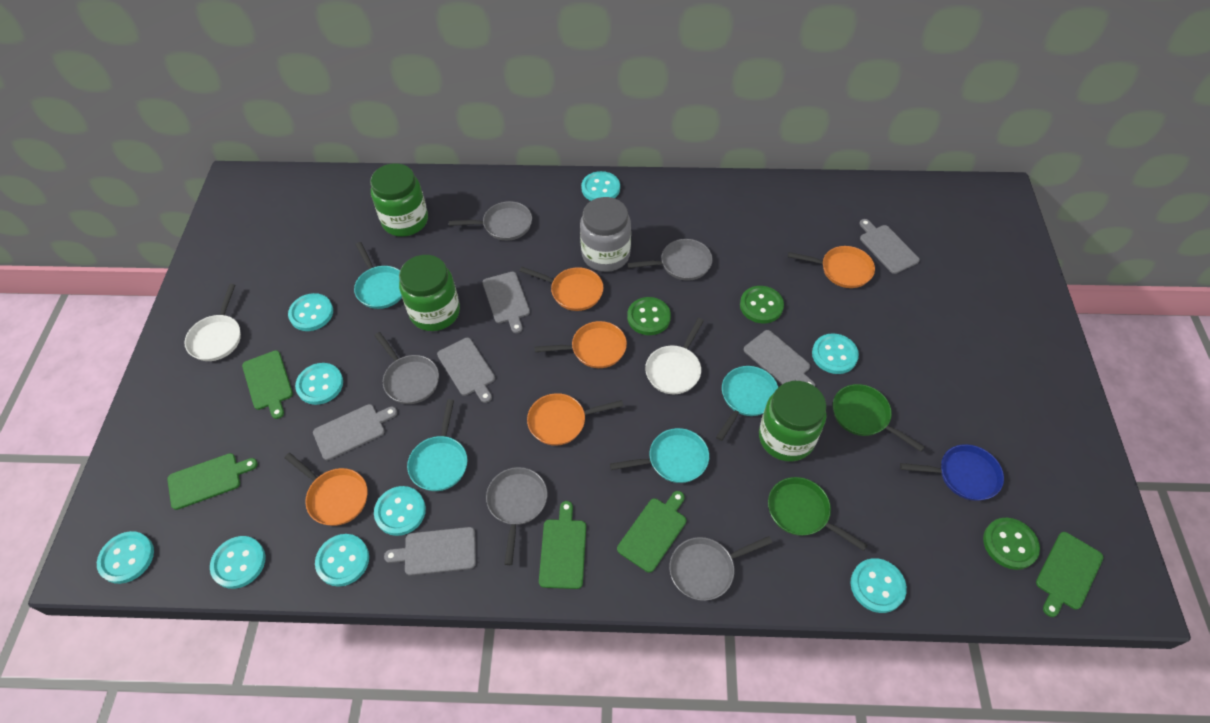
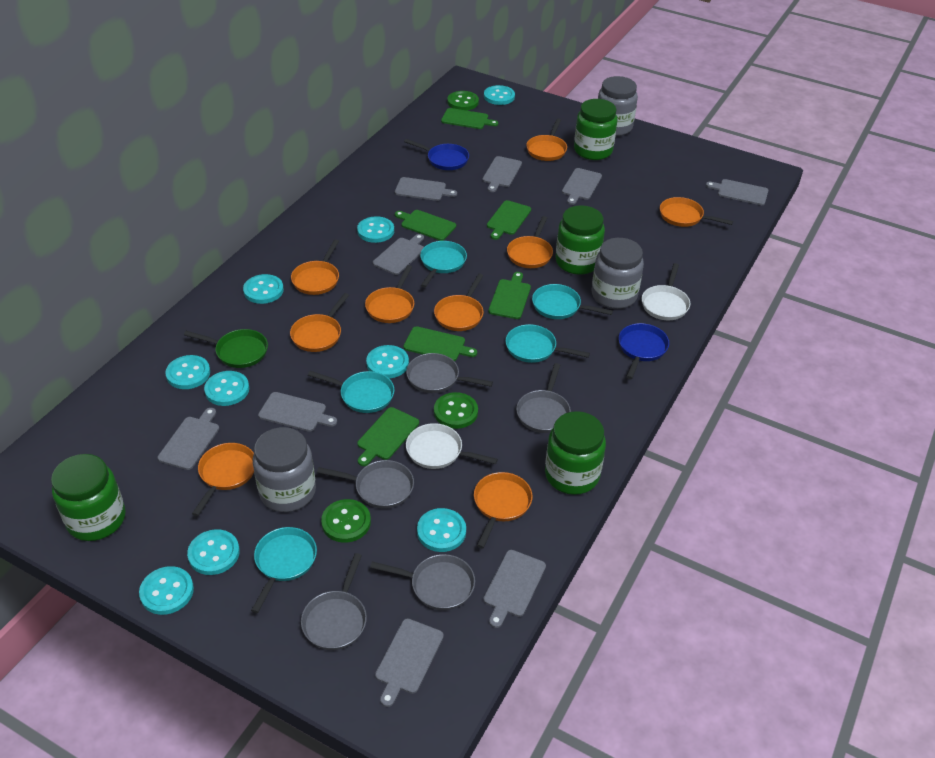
blue pan: [900,444,1004,501] = 1 -> [404,139,469,170] [619,323,669,379] = 2
green cutting board: [167,453,258,510] [242,350,293,419] [539,501,586,589] [617,491,686,573] [1036,532,1104,617] = 5 -> [357,407,419,466] [395,210,456,241] [403,326,477,361] [441,108,498,129] [487,200,531,240] [488,272,531,319] = 6
green jar: [370,163,428,237] [399,255,460,331] [759,381,826,462] = 3 -> [51,454,126,541] [545,411,606,495] [555,205,605,275] [574,99,617,160] = 4
green pan: [768,477,867,551] [833,384,924,452] = 2 -> [184,329,268,368] = 1
grey cutting board: [313,404,397,460] [384,527,476,576] [437,338,495,403] [482,272,530,333] [744,330,815,386] [859,219,920,274] = 6 -> [157,408,219,470] [258,392,337,432] [373,234,424,275] [375,619,444,707] [395,177,457,201] [482,156,522,192] [483,550,546,628] [562,168,602,205] [706,179,768,205] = 9
grey jar: [580,197,631,272] = 1 -> [253,427,316,512] [592,238,644,309] [598,76,638,136] = 3
orange pan: [285,453,368,526] [520,267,603,311] [527,393,623,446] [535,321,627,368] [788,246,875,288] = 5 -> [192,443,254,516] [290,293,349,352] [291,239,339,295] [365,265,414,323] [434,274,484,331] [474,472,533,548] [507,216,553,268] [526,119,567,161] [660,197,733,227] = 9
turquoise pan: [354,242,402,309] [407,399,467,491] [610,428,709,483] [716,366,778,441] = 4 -> [251,527,317,613] [308,371,394,413] [420,241,467,288] [506,324,590,363] [532,284,613,319] = 5

